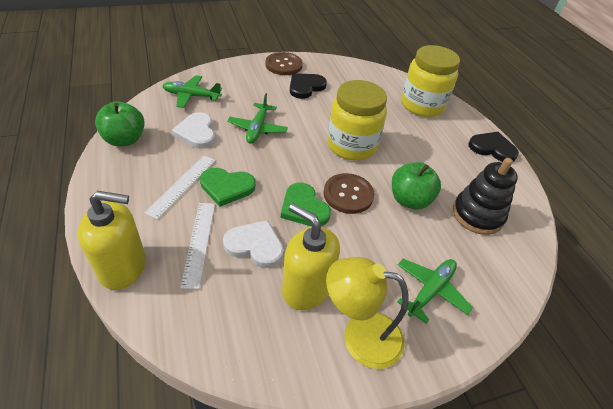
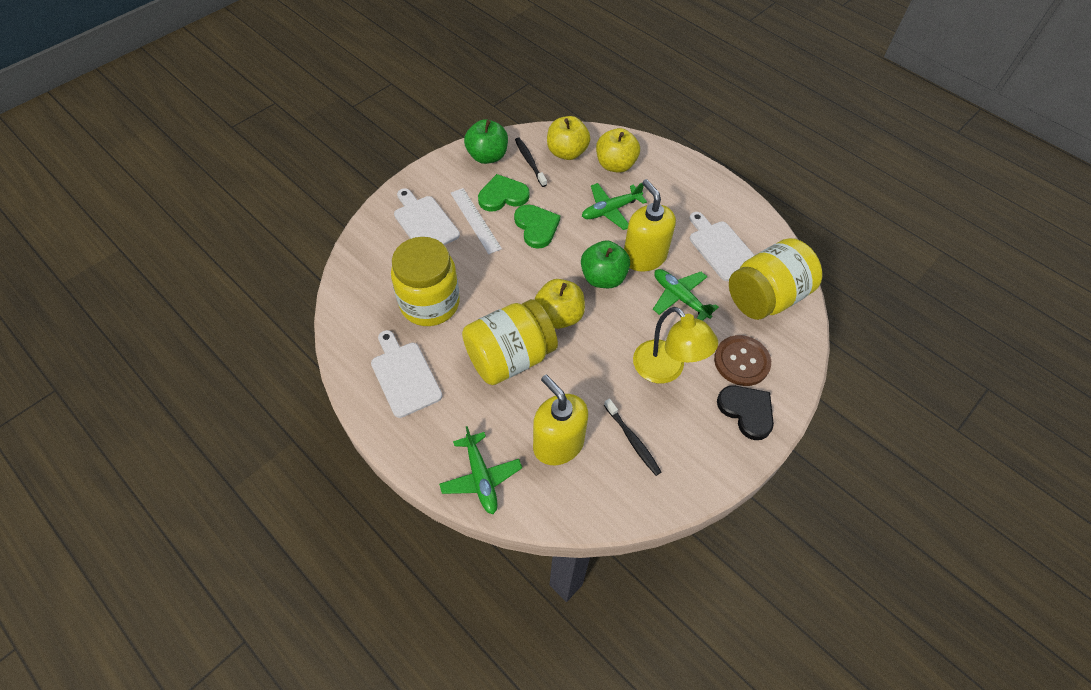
black heart: [290,73,327,99] [469,132,519,162] = 2 -> [717,386,774,440] = 1
black stacking toy: [453,158,518,235] = 1 -> none = 0
black toothbrush: none = 0 -> [515,138,547,187] [604,399,661,476] = 2
brown button: [265,52,303,75] [323,173,374,214] = 2 -> [714,335,771,386] = 1
white cutting board: none = 0 -> [371,330,442,418] [394,188,460,245] [689,212,755,281] = 3
white heart: [172,112,215,148] [223,220,284,268] = 2 -> none = 0
white ruler: [144,156,216,220] [180,203,215,289] = 2 -> [451,188,502,254] = 1
yellow apple: none = 0 -> [535,279,585,329] [547,116,590,160] [596,128,640,173] = 3
yellow jar: [327,80,387,161] [401,45,460,117] = 2 -> [391,237,460,326] [462,299,558,385] [729,238,822,320] = 3

